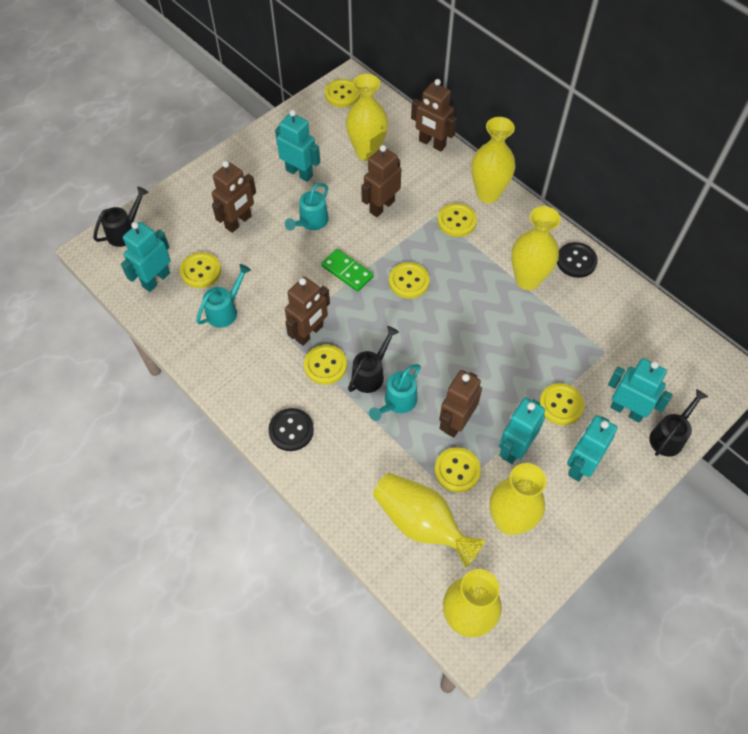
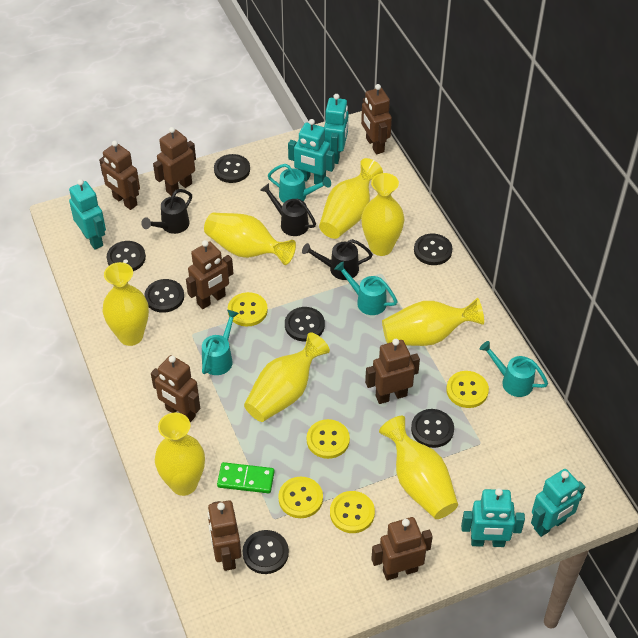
black button: [268,408,314,451] [557,242,598,278] = 2 -> [107,241,146,271] [144,279,184,313] [214,154,250,183] [243,530,289,574] [285,307,325,341] [411,409,454,448] [414,233,452,265] = 7
brown robot: [212,161,256,233] [285,277,330,346] [361,145,401,217] [411,79,457,151] [439,370,482,438] = 5 -> [99,140,140,210] [151,355,200,422] [153,127,196,196] [186,240,233,309] [207,500,242,571] [361,84,392,154] [365,339,420,404] [371,517,433,580] = 8
turquoise watering can: [196,264,251,328] [285,183,328,231] [369,364,421,421] = 3 -> [202,310,239,375] [268,164,331,203] [334,262,397,315] [479,341,548,397] = 4
yellow button: [180,252,221,288] [304,345,347,385] [325,79,360,107] [389,262,430,299] [434,447,481,492] [438,203,477,237] [539,383,584,425] = 7 -> [228,292,268,326] [278,477,323,518] [307,419,350,459] [330,491,375,533] [446,371,489,408] = 5
yellow vase: [346,74,388,161] [373,473,485,568] [443,569,502,637] [471,117,515,203] [489,463,546,535] [511,206,561,290] = 6 -> [103,262,149,346] [155,413,205,496] [204,213,296,265] [244,332,330,422] [319,158,383,239] [361,173,404,256] [379,416,458,519] [382,298,484,346] = 8

